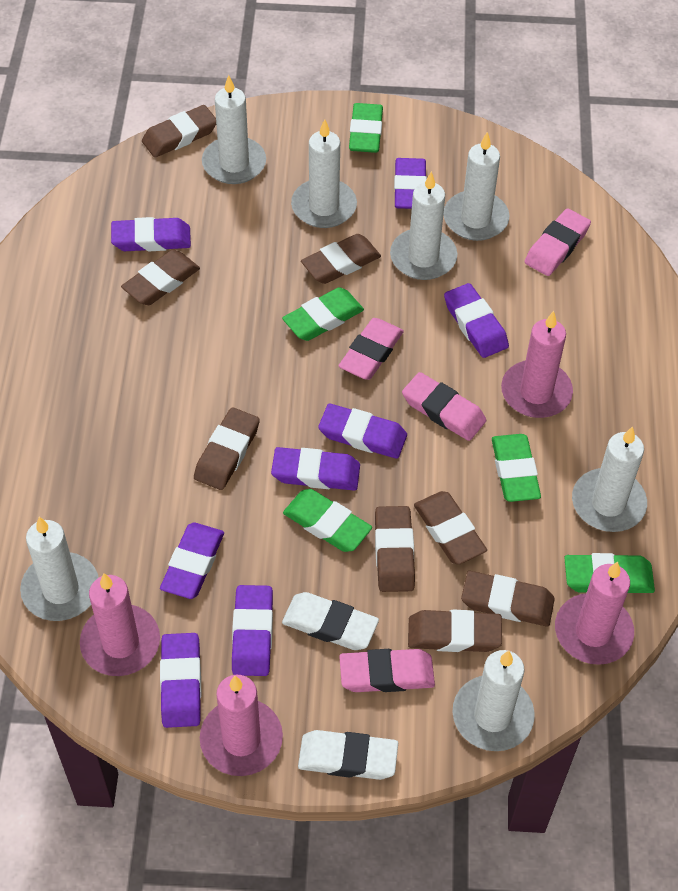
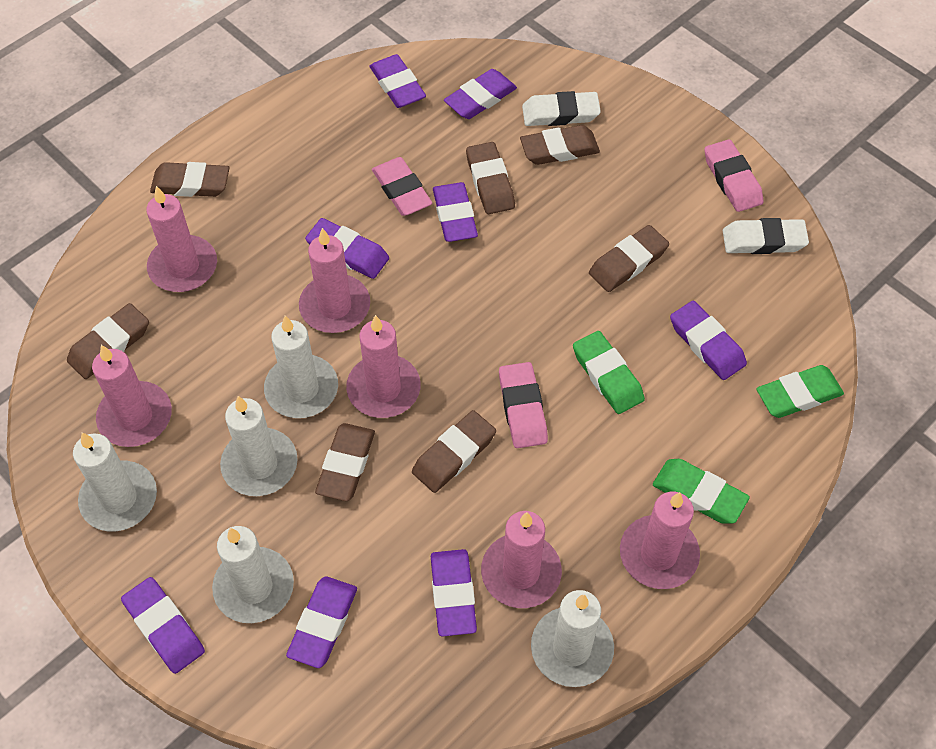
brown eraser: [121,250,200,305] [142,105,216,157] [194,407,260,490] [301,234,381,284] [375,506,415,592] [408,609,502,652] [414,491,487,565] [461,571,555,626] = 8 -> [67,303,149,379] [150,162,230,197] [315,423,375,501] [412,410,496,493] [466,142,515,214] [520,125,600,165] [589,225,669,292] = 7
green eraser: [282,287,364,341] [283,489,372,552] [349,103,383,153] [492,434,541,502] [564,553,655,593] = 5 -> [573,331,645,414] [653,459,750,524] [756,365,844,418] = 3
pink candle: [80,573,160,676] [200,675,283,776] [501,311,573,418] [555,562,634,665] = 4 -> [92,345,172,447] [146,186,217,292] [299,228,370,333] [346,315,421,418] [481,511,562,608] [620,492,700,589] = 6
pink eraser: [338,318,404,380] [339,649,435,692] [402,372,486,441] [524,208,591,276] = 4 -> [372,157,432,216] [499,362,548,448] [704,139,764,212] = 3
white candle: [20,517,99,621] [202,75,266,184] [291,119,357,228] [390,171,457,280] [444,132,509,241] [453,650,535,751] [572,426,647,532] = 7 -> [73,432,157,531] [212,526,294,623] [220,396,298,496] [264,316,338,418] [531,590,614,687] = 5

